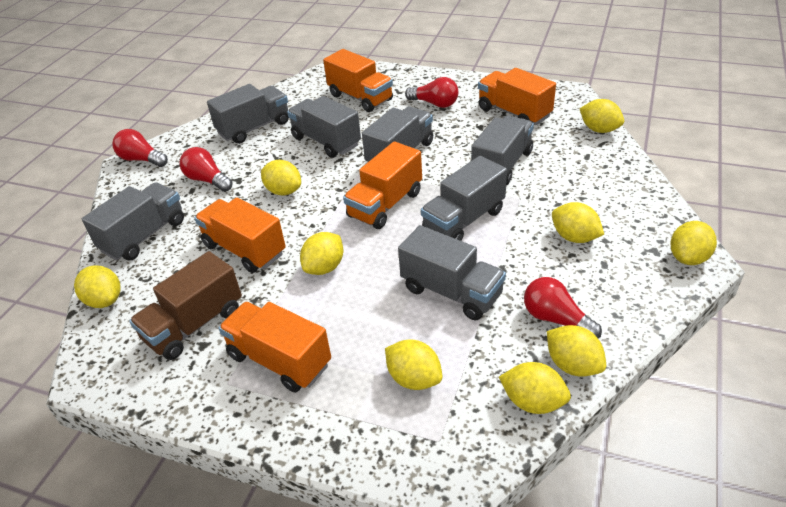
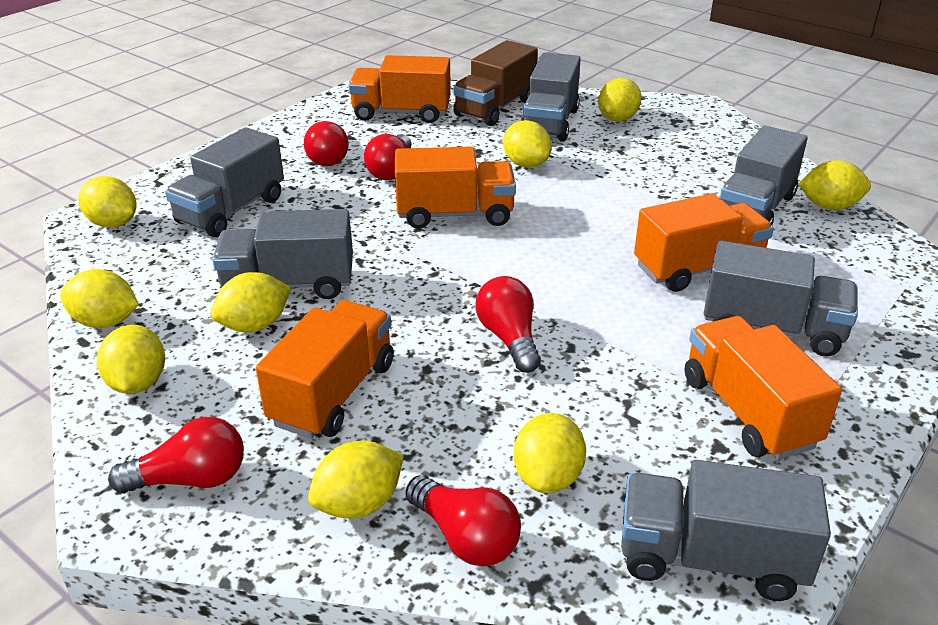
grey truck: [82,182,184,261] [207,84,289,144] [287,96,361,158] [362,107,433,162] [398,225,506,320] [421,156,507,241] [471,116,534,185] = 7 -> [165,127,284,237] [213,209,353,299] [521,52,581,142] [621,460,831,601] [704,241,858,356] [720,126,807,225] = 6
red light bulb: [112,129,168,167] [179,147,232,192] [405,77,458,108] [524,277,602,338] = 4 -> [108,417,244,494] [304,121,349,166] [364,134,412,180] [405,475,521,566] [475,276,541,373] = 5

